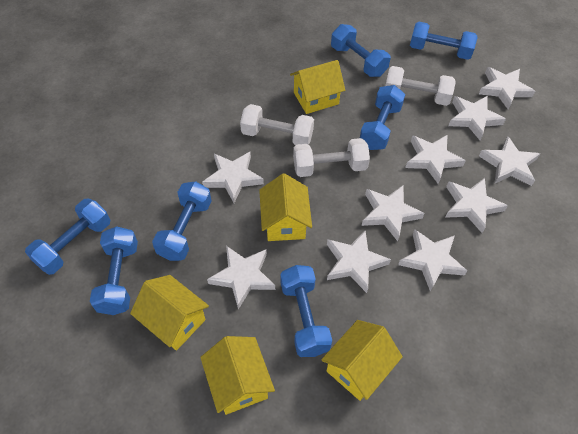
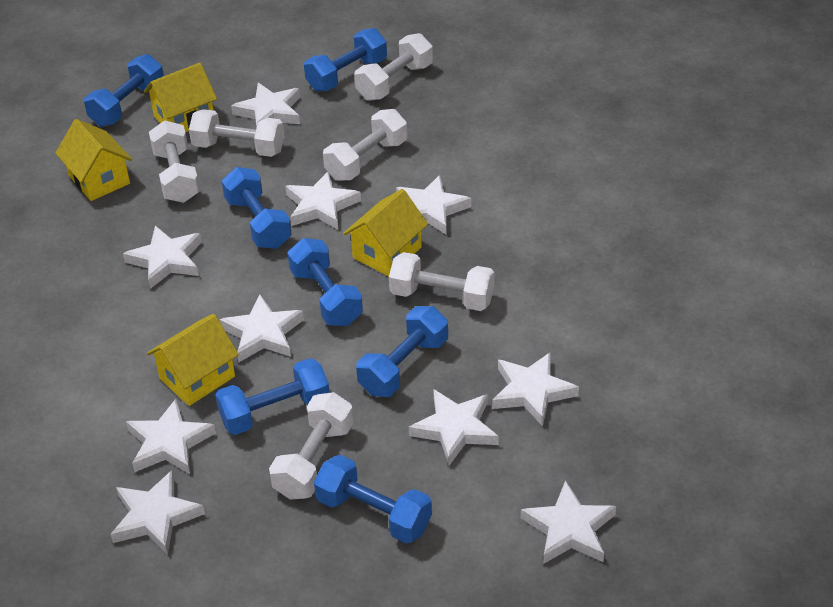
white dumbbell: [240,104,314,145] [293,138,370,177] [385,66,456,106] = 3 -> [149,120,200,203] [189,109,284,157] [269,392,354,500] [323,109,407,181] [355,33,433,101] [389,252,494,311] = 6
yellow house: [130,275,209,351] [200,336,275,415] [259,173,312,241] [290,60,345,114] [321,320,403,401] = 5 -> [55,119,132,201] [144,63,217,132] [147,314,239,406] [343,189,428,276] = 4

